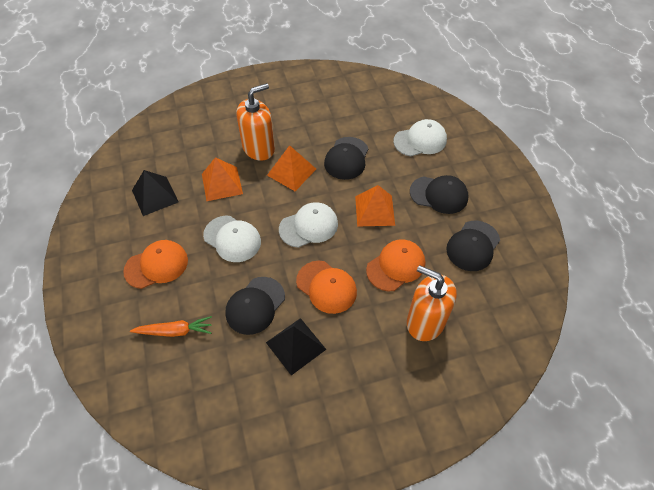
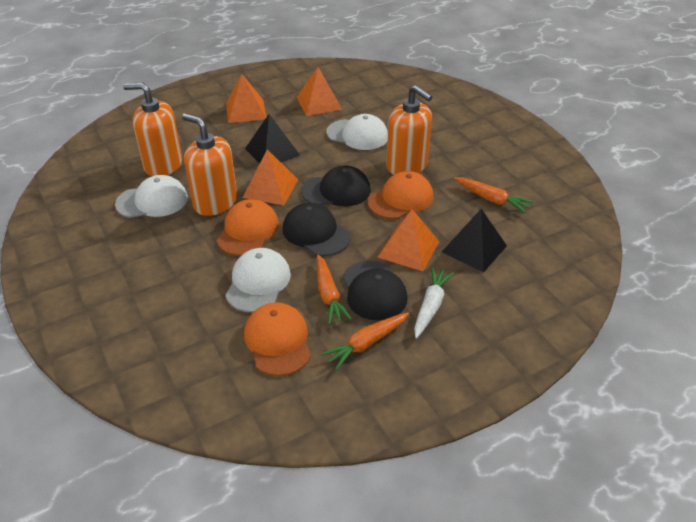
black cap: [225,277,285,335] [324,137,369,180] [410,175,468,214] [446,221,500,271] = 4 -> [283,203,351,256] [301,165,370,206] [343,260,408,321] = 3
orange carrot: [130,316,212,337] = 1 -> [317,255,352,324] [321,312,409,370] [454,177,533,213] = 3
orange pyramid: [202,157,243,201] [267,145,316,191] [355,185,395,226] = 3 -> [226,74,266,123] [243,149,298,205] [297,67,343,116] [378,209,439,271] = 4
orange soap dispenser: [236,83,275,161] [407,265,457,341] = 2 -> [123,83,182,177] [182,113,237,216] [386,85,432,175] = 3
white carrot: none = 0 -> [414,267,454,339] = 1

